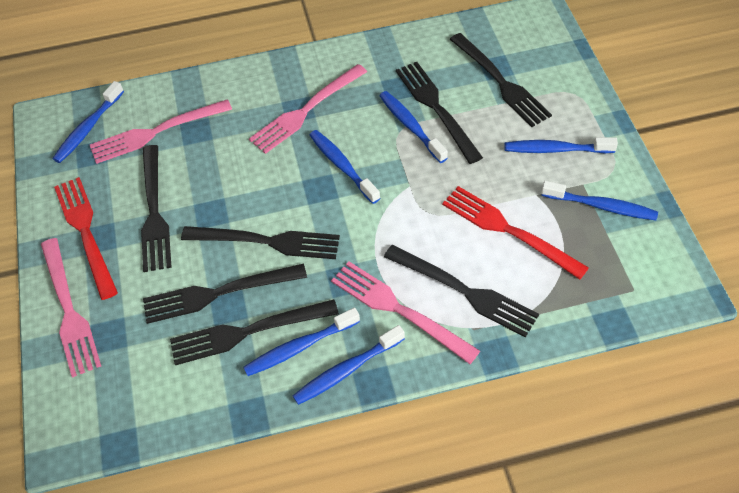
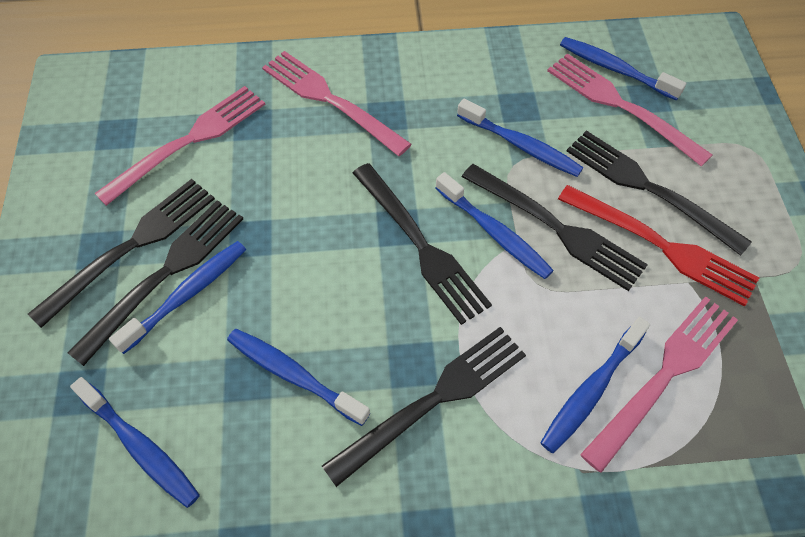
black fork: [141,145,172,272] [143,264,307,324] [170,299,339,365] [181,226,340,259] [384,245,539,338] [396,62,483,164] [449,33,552,127] = 7 -> [28,179,215,328] [68,200,243,366] [322,327,526,487] [353,163,492,325] [462,164,648,291] [567,130,752,256] = 6
red fork: [54,177,118,300] [442,186,589,280] = 2 -> [558,185,759,307] = 1

